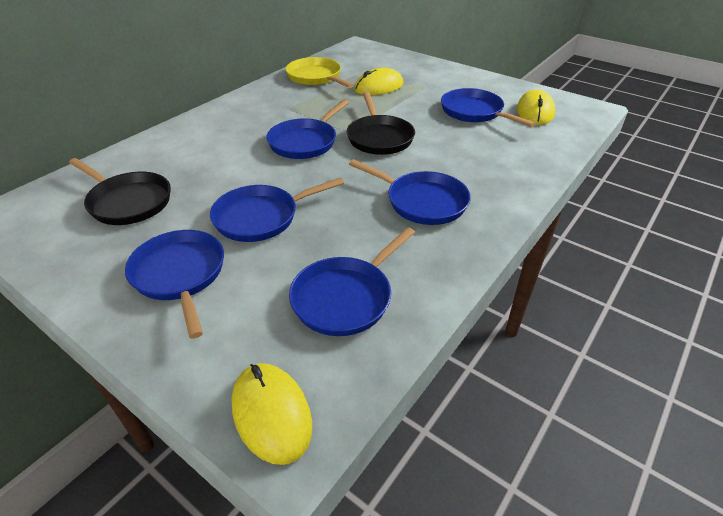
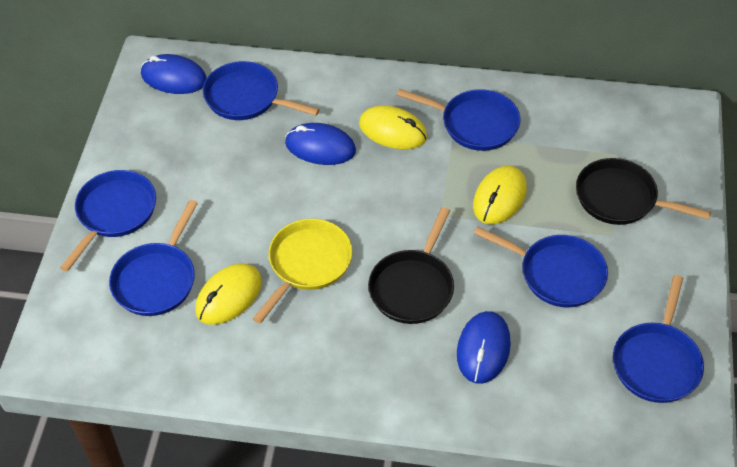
blue mouse: none = 0 -> [141,54,207,94] [285,123,356,165] [457,311,511,384] = 3

